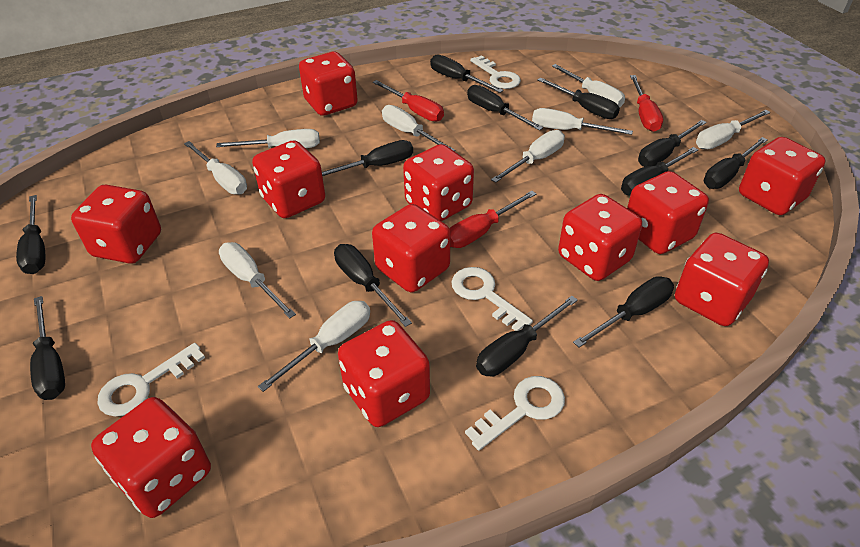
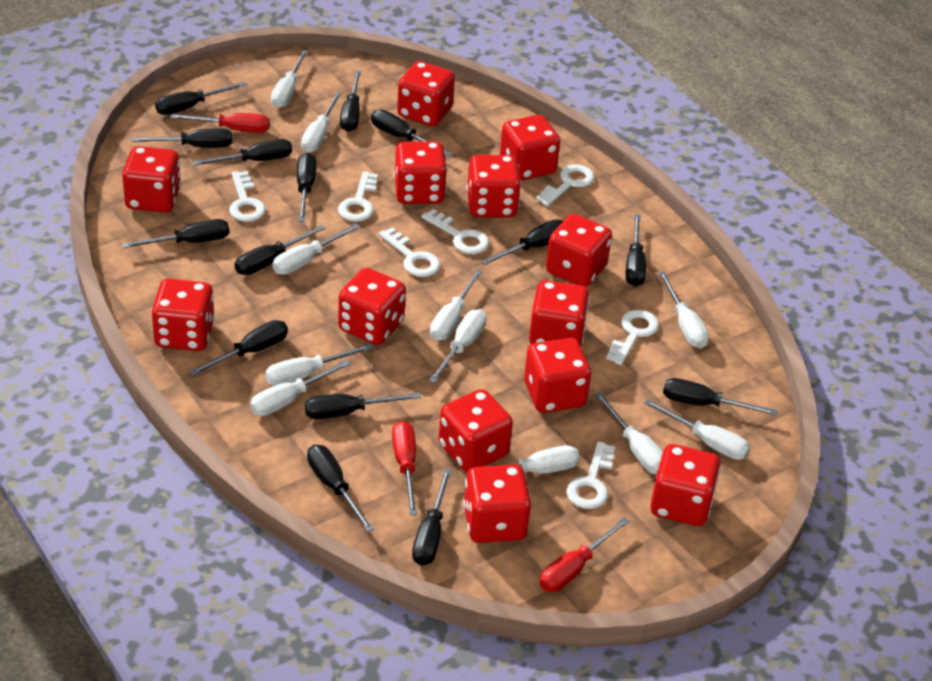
black screwdriver: [16,195,45,274] [30,296,65,400] [322,140,413,176] [334,244,412,327] [430,55,504,93] [467,85,543,131] [476,296,578,377] [538,78,620,119] [573,276,674,347] [621,147,698,196] [638,120,707,167] [704,137,768,189] = 12 -> [122,219,229,248] [131,128,232,148] [155,81,247,115] [189,320,288,376] [192,139,292,166] [235,225,325,275] [297,153,316,222] [305,393,421,419] [307,445,374,532] [340,71,361,132] [371,110,452,157] [412,469,451,566] [481,219,563,265] [626,214,646,287] [663,378,778,415] = 15
red dice: [71,185,161,264] [91,397,211,518] [252,140,325,218] [299,52,358,116] [338,320,430,427] [372,204,451,292] [403,144,474,221] [558,194,642,281] [627,171,709,254] [675,233,769,326] [739,137,826,215] = 11 -> [122,146,181,213] [151,279,215,351] [338,268,406,345] [394,142,447,204] [397,61,455,126] [438,389,513,472] [463,465,531,543] [467,155,521,218] [500,115,560,181] [524,338,591,413] [529,280,589,346] [546,214,612,287] [650,444,720,526] = 13
white key: [97,343,205,417] [451,267,533,331] [465,376,565,451] [470,55,521,89] = 4 -> [229,171,266,222] [338,171,378,222] [379,227,440,277] [422,209,489,254] [536,164,595,207] [566,441,615,509] [606,310,659,365] = 7
white screwdriver: [184,141,247,194] [216,129,320,148] [219,242,296,319] [258,301,370,392] [382,105,455,151] [491,130,565,183] [532,108,633,135] [552,64,625,107] [696,110,771,149] = 9 -> [250,360,351,416] [265,343,373,386] [271,50,308,108] [272,223,360,275] [301,92,342,153] [429,309,487,383] [430,269,483,341] [464,445,580,480] [595,393,663,474] [644,399,750,460] [658,272,709,348] = 11

